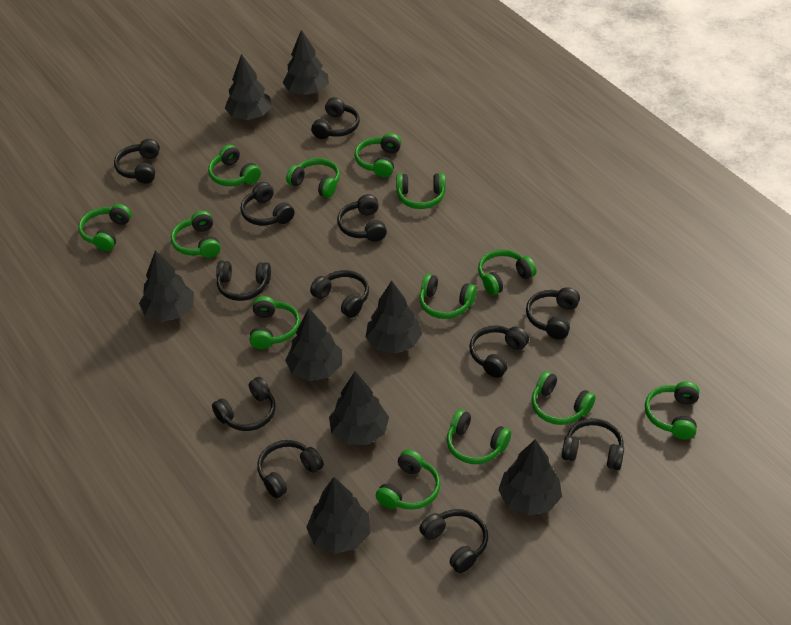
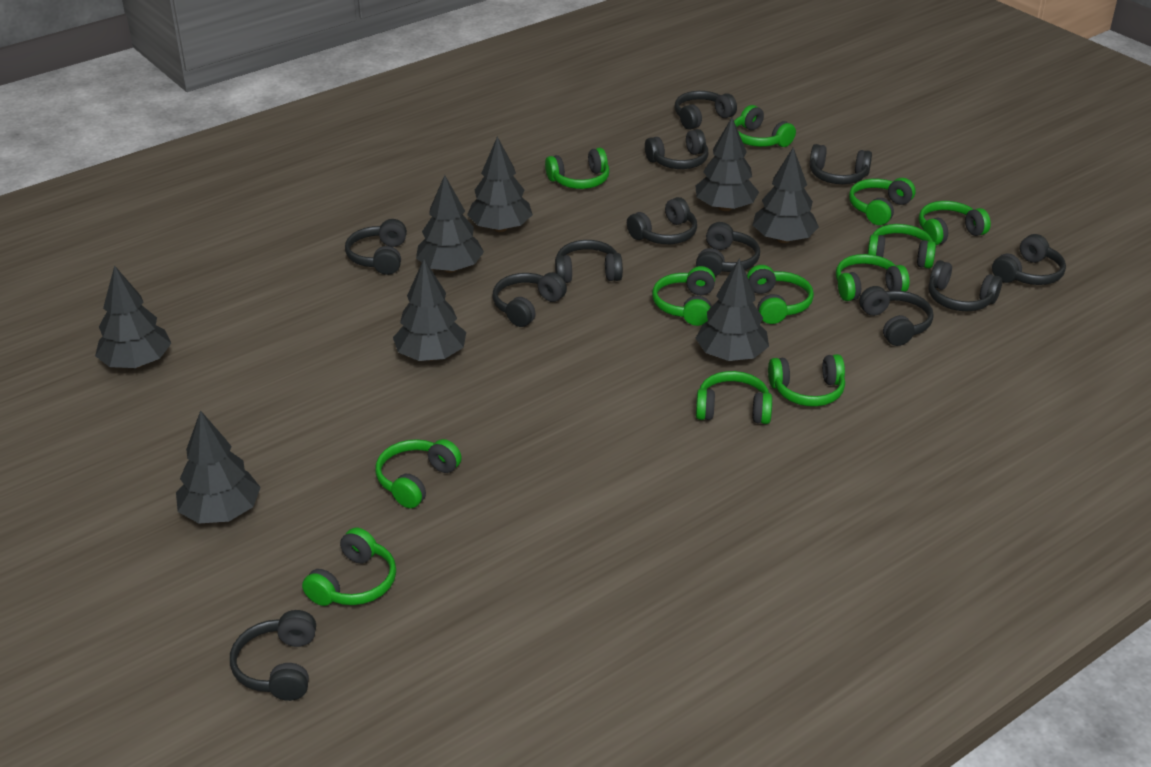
green headphones: [78,204,131,251] [171,210,221,258] [208,145,261,186] [249,296,300,349] [286,158,340,198] [354,133,401,177] [376,449,440,510] [396,173,446,209] [419,274,477,319] [447,409,511,464] [478,249,536,295] [531,371,595,425] [645,381,699,440] = 13 -> [302,527,396,606] [375,439,462,508] [545,148,610,189] [652,266,715,326] [696,371,772,424] [734,105,796,147] [747,265,814,324] [768,354,845,406] [836,254,909,301] [849,178,916,225] [867,224,936,269] [919,201,991,245] = 12

